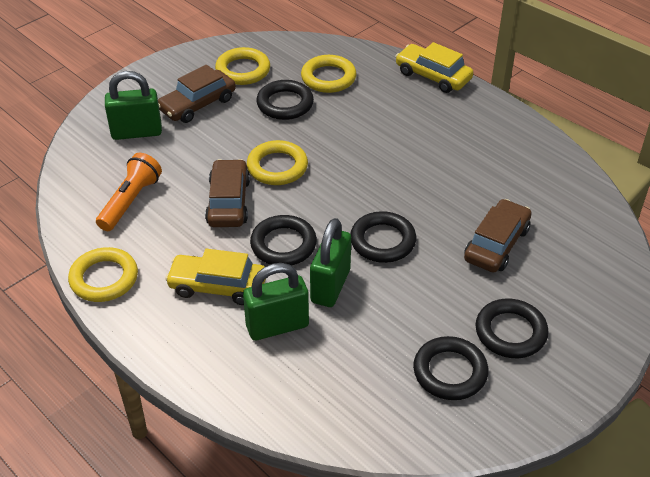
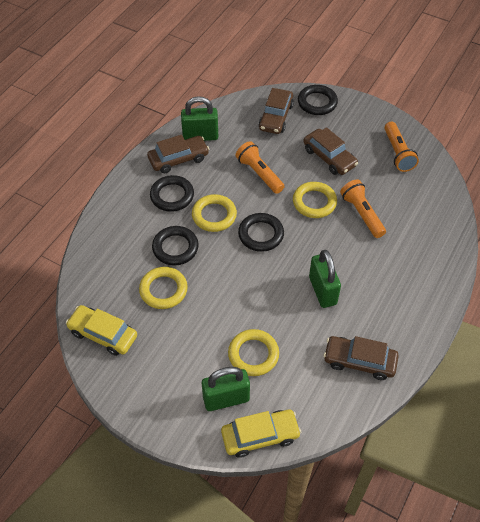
black ring: [250,215,317,266] [256,80,314,120] [350,211,416,263] [413,336,489,400] [475,299,549,358] = 5 -> [150,175,194,212] [152,226,199,265] [238,213,284,252] [298,85,338,115] = 4
brown car: [158,65,236,123] [205,159,250,227] [464,199,532,273] = 3 -> [147,135,209,173] [259,88,294,134] [303,127,358,175] [323,336,399,380] = 4
orange flashlight: [96,153,162,231] = 1 -> [236,141,285,194] [340,180,386,238] [384,122,419,172] = 3

